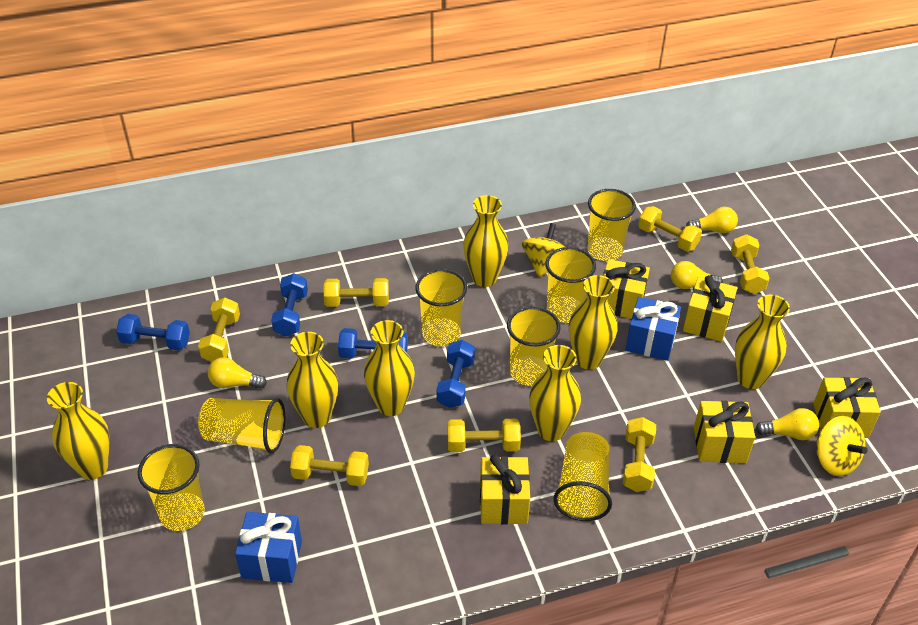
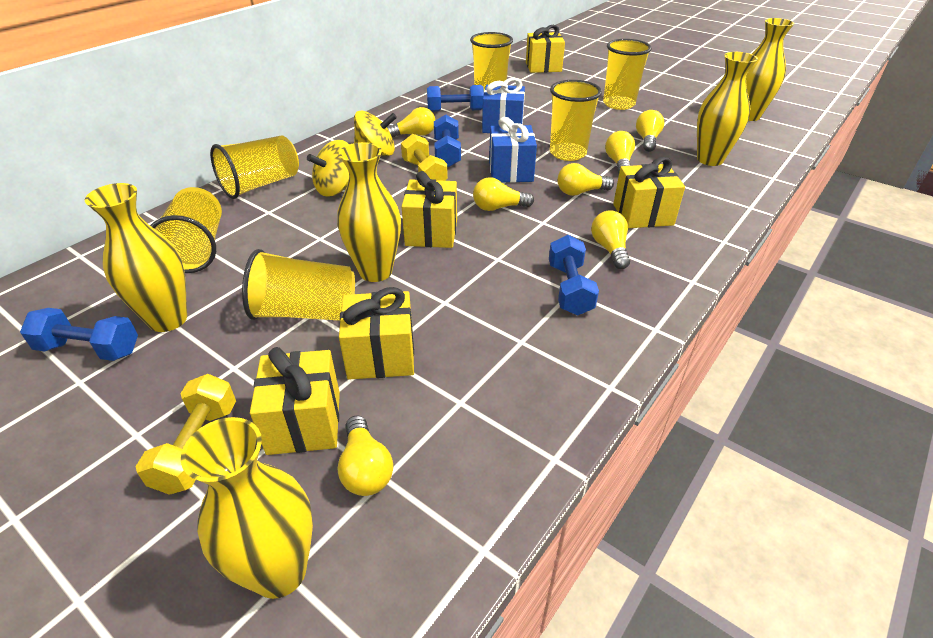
yellow cup: [138,444,205,531] [198,398,285,453] [415,269,467,346] [507,306,561,386] [545,247,596,323] [553,432,612,521] [588,189,636,261] = 7 -> [150,187,222,273] [210,135,299,199] [242,249,355,321] [470,32,513,90] [550,80,602,161] [603,39,652,110] = 6
yellow dumbbell: [198,298,240,362] [290,445,369,486] [323,278,389,307] [448,419,521,452] [623,417,656,492] [638,206,702,252] [731,234,769,294] = 7 -> [136,374,236,495] [401,134,448,181] = 2
yellow light bulb: [207,357,267,389] [671,261,723,289] [686,207,738,233] [755,408,819,440] = 4 -> [337,415,393,496] [387,107,435,137] [473,177,534,211] [558,163,614,196] [591,210,630,269] [605,131,635,173] [636,110,664,152] = 7
yellow vase: [47,382,110,480] [286,332,338,428] [364,320,415,416] [463,195,509,287] [529,345,581,441] [569,275,618,370] [735,295,790,389] = 7 -> [85,183,187,332] [181,417,313,599] [337,142,401,282] [697,52,758,166] [746,18,794,121] = 5

